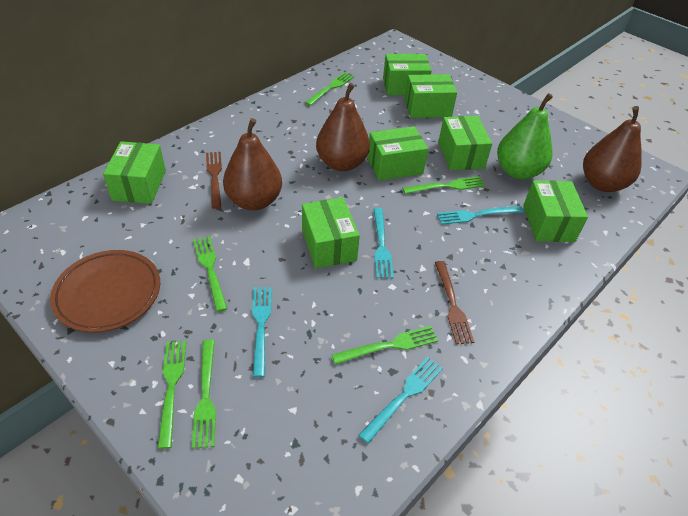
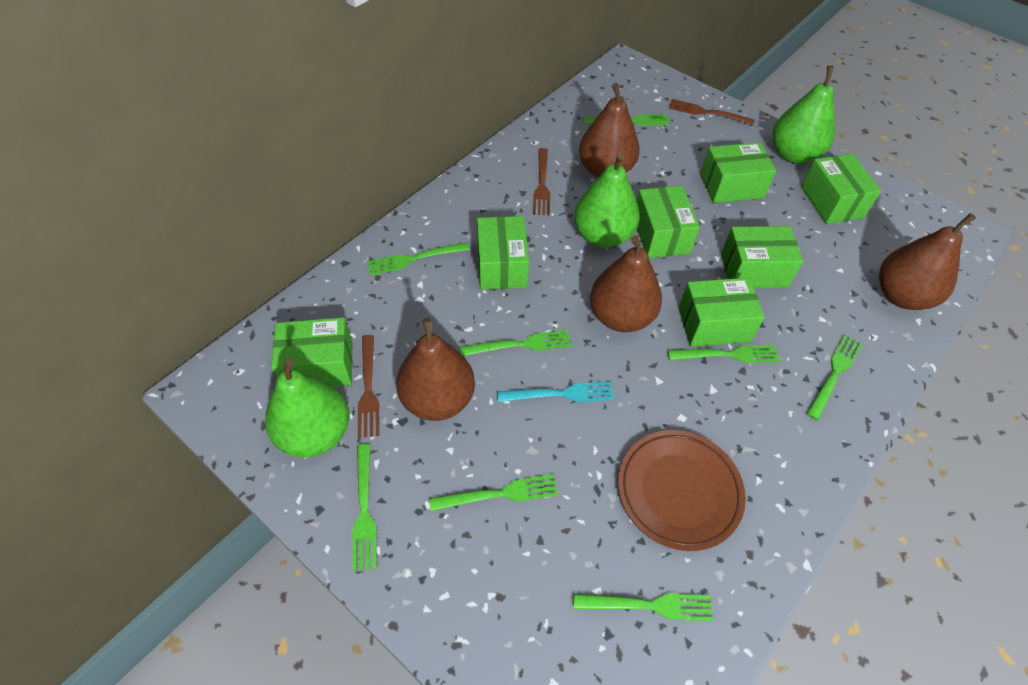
brown fork: [206,152,222,209] [435,261,474,344] = 2 -> [358,335,379,438] [533,148,550,215] [669,99,755,126] = 3
brown pear: [223,118,282,210] [316,83,370,171] [583,106,642,192] = 3 -> [396,318,475,421] [579,83,640,178] [590,235,662,332] [879,213,976,310] = 4
green fork: [158,341,186,449] [192,339,216,449] [193,236,228,312] [305,72,354,106] [332,326,438,365] [403,176,485,194] = 6 -> [352,444,377,571] [367,242,470,276] [429,474,558,511] [460,330,572,356] [573,593,714,621] [583,114,669,126] [668,345,780,363] [806,335,862,420] = 8
green pear: [497,93,553,179] = 1 -> [265,358,349,458] [574,153,640,248] [773,66,835,164] = 3
turquoise fork: [252,287,272,377] [358,357,443,444] [373,208,394,278] [437,206,524,225] = 4 -> [497,382,614,402] = 1

